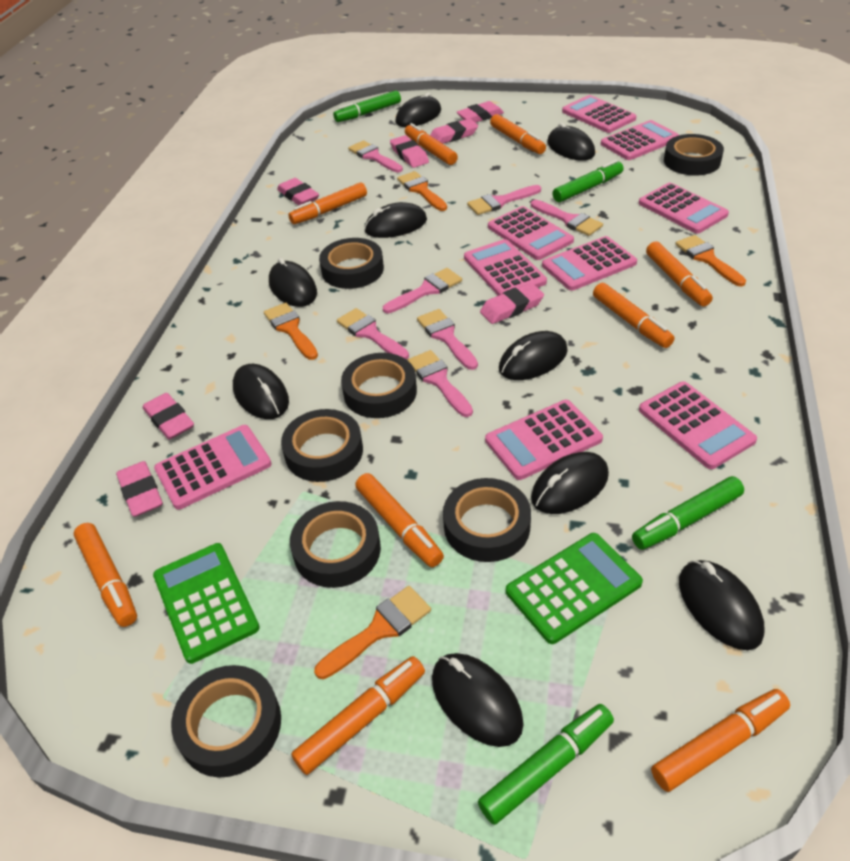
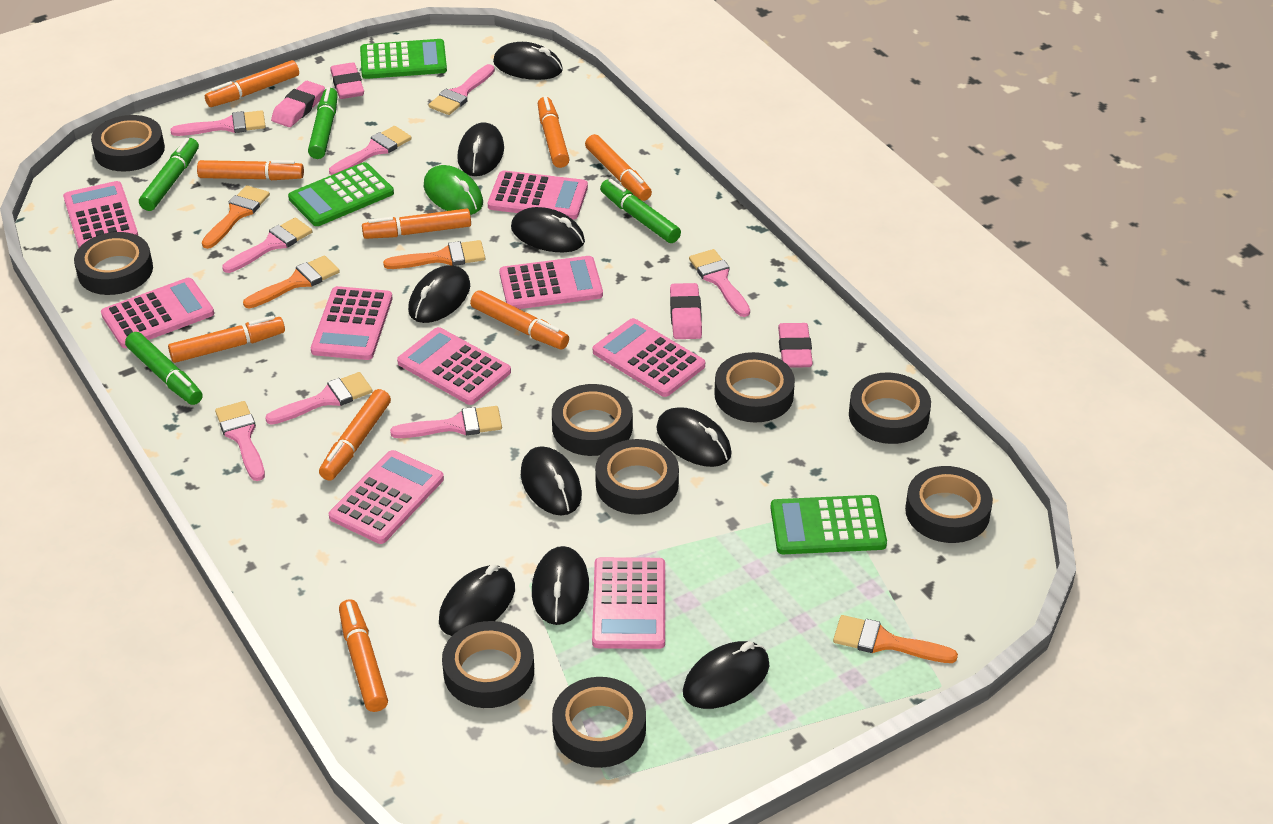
black tape: [171,665,281,777] [281,409,363,482] [290,501,381,588] [319,238,384,289] [341,353,417,418] [443,478,531,562] [664,134,724,176] = 7 -> [74,232,153,295] [91,115,165,171] [442,621,534,708] [552,384,633,456] [552,677,646,768] [595,439,679,515] [714,352,795,422] [849,373,931,444] [905,466,993,543] = 9
green calculator: [153,543,260,664] [506,533,643,644] = 2 -> [288,162,394,226] [360,39,447,79] [770,495,887,554] = 3
green mouse: none = 0 -> [424,165,483,215] = 1
pink brush: [337,308,409,360] [348,140,403,172] [383,268,462,313] [408,350,473,417] [417,309,478,370] [467,185,541,215] [531,200,603,236] = 7 -> [170,110,266,136] [215,401,265,481] [222,218,312,273] [265,372,373,425] [329,126,412,175] [390,406,502,438] [428,64,495,115] [689,249,750,317] = 8
pink eraser: [116,461,163,517] [143,393,194,440] [277,178,319,205] [390,135,429,168] [430,119,478,144] [457,101,504,123] [480,283,544,324] = 7 -> [271,81,325,127] [330,62,364,99] [670,283,702,339] [778,323,813,368] = 4

